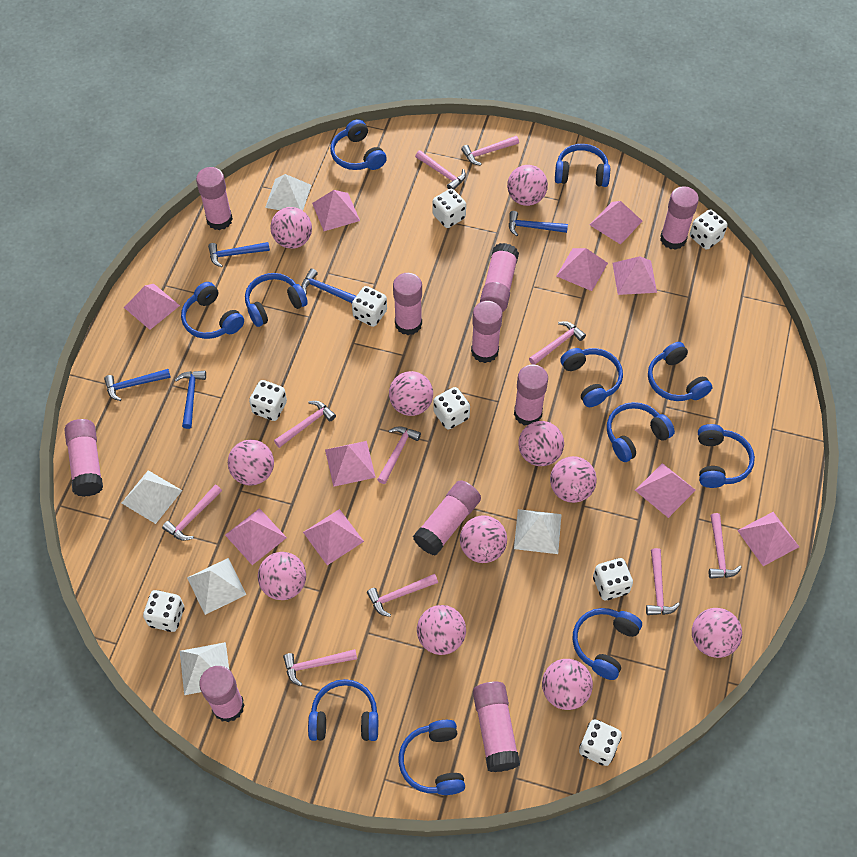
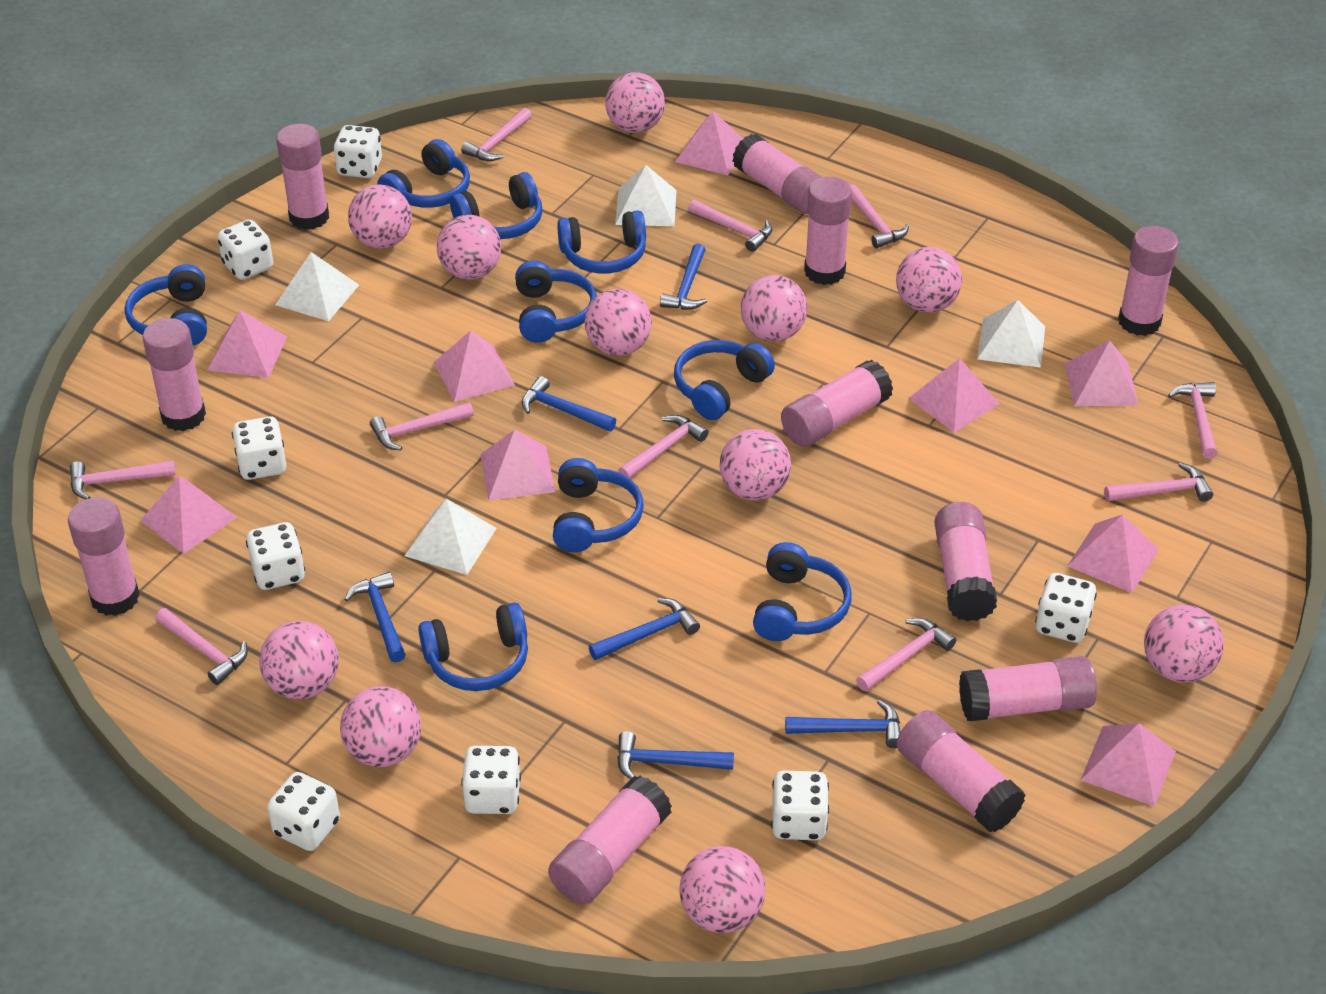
blue hammer: [104,369,171,401] [175,371,206,429] [208,242,270,267] [301,268,356,303] [509,211,568,236] = 5 -> [344,572,406,662] [521,376,616,432] [589,598,700,660] [617,731,734,779] [660,244,707,310] [785,700,901,748] = 6
blue headphones: [181,282,244,339] [245,273,308,327] [308,679,378,741] [330,119,387,170] [399,720,465,795] [555,144,610,187] [560,348,623,407] [572,608,642,680] [607,402,675,462] [648,342,713,401] [698,424,755,488] = 11 -> [125,264,207,345] [377,139,470,208] [419,602,528,691] [450,172,543,239] [515,260,597,343] [553,458,644,552] [557,211,646,274] [674,340,775,420] [753,542,851,641] = 9
pink glue stick: [64,419,103,497] [196,167,233,230] [199,666,245,722] [393,273,422,335] [413,480,481,556] [471,301,503,363] [473,682,520,772] [480,243,519,312] [514,364,548,425] [660,186,699,250] = 10 -> [68,497,140,616] [142,318,206,431] [276,124,329,230] [548,776,672,905] [732,134,822,214] [781,360,893,447] [804,177,852,285] [896,710,1026,832] [934,502,997,622] [959,656,1097,721] [1118,226,1179,336] = 11
pink pyramid: [124,284,180,330] [225,508,287,565] [303,509,364,565] [312,190,360,231] [325,441,376,487] [557,248,608,291] [590,201,642,245] [612,256,657,295] [635,463,696,518] [737,512,799,566] = 10 -> [140,476,237,554] [208,310,287,378] [434,331,515,402] [481,430,555,500] [675,111,743,175] [908,358,1000,432] [1065,341,1139,406] [1067,514,1159,593] [1081,723,1176,807] = 9
white pyramid: [122,470,182,524] [180,642,229,695] [187,558,247,615] [265,174,311,211] [514,509,562,554] = 5 -> [275,252,359,321] [405,499,497,575] [615,165,677,226] [977,300,1045,368] = 4

